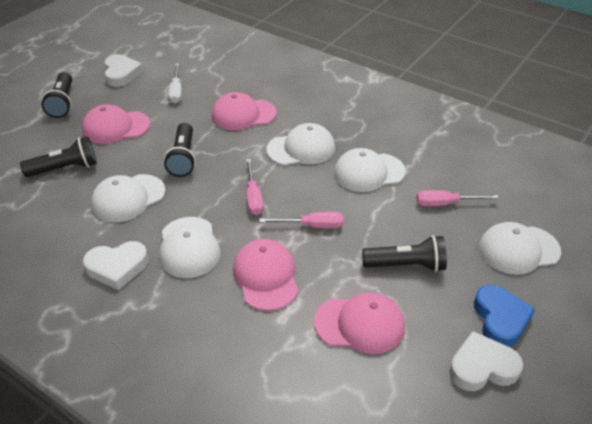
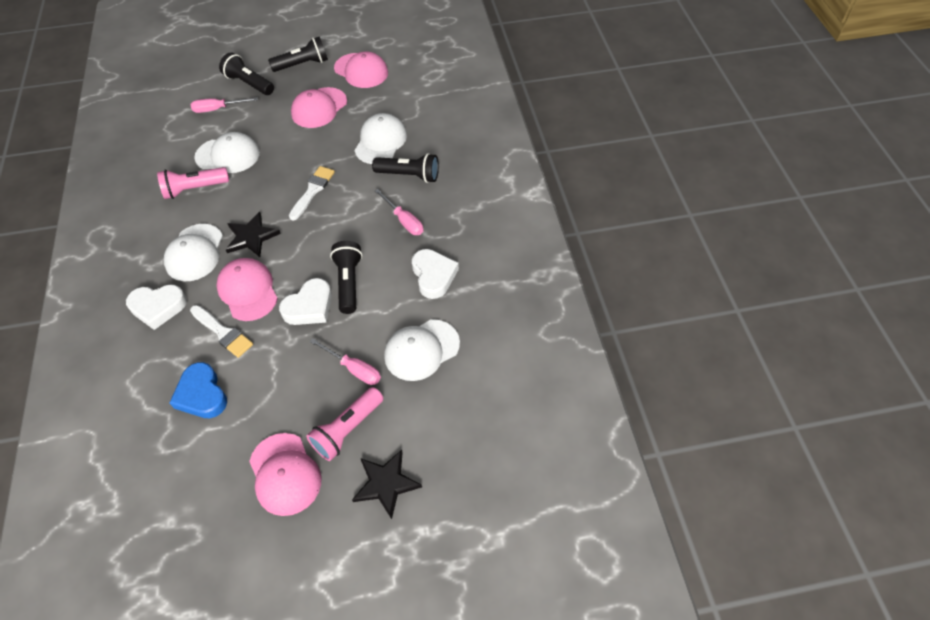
black star: none = 0 -> [226,212,281,257] [352,450,422,519] = 2
pink flashlight: none = 0 -> [157,167,229,199] [306,387,383,461] = 2
white brush: none = 0 -> [190,305,253,358] [289,166,335,221] = 2
white cap: [91,174,165,222] [159,217,221,278] [266,123,335,165] [334,148,406,192] [479,222,561,275] = 5 -> [164,224,223,281] [194,132,260,173] [354,113,407,164] [384,319,460,381] = 4
white screwdriver: [169,63,182,103] = 1 -> none = 0

